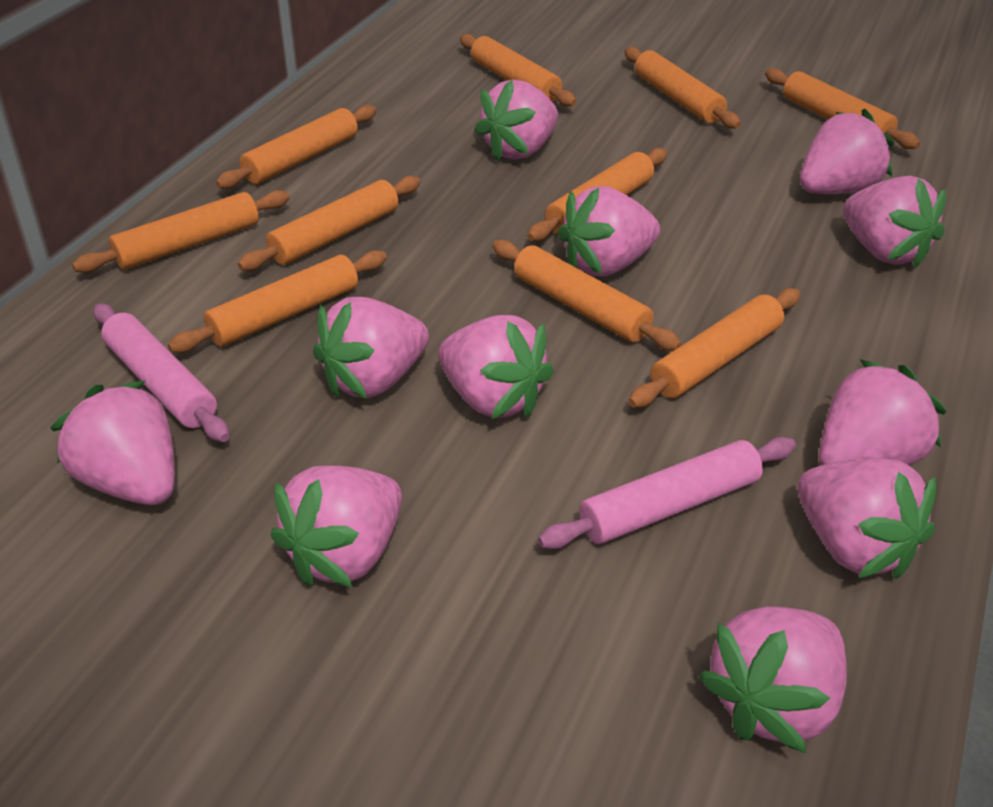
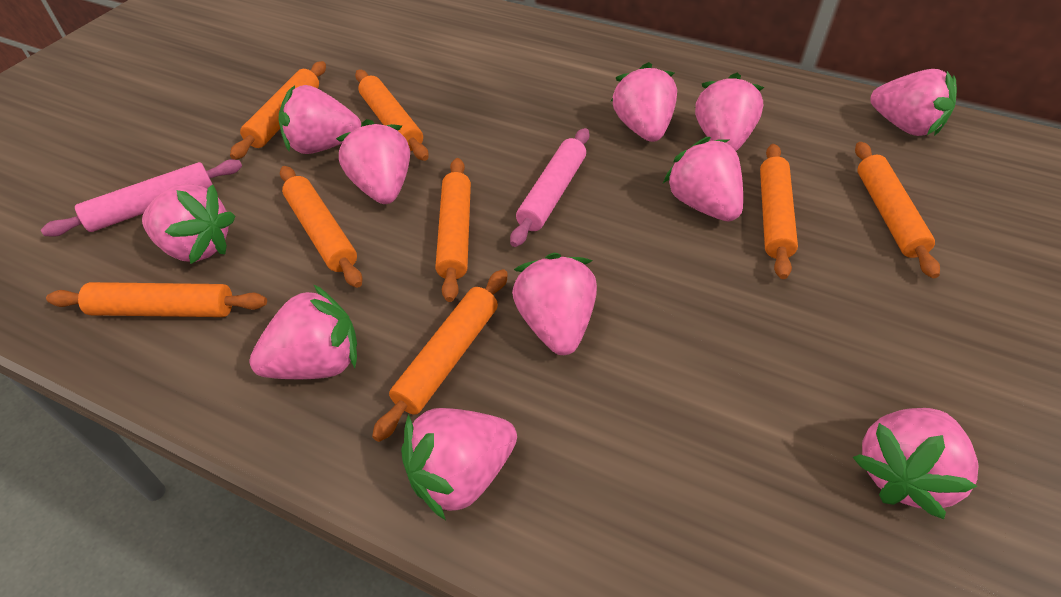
orange rolling pin: [72,190,290,273] [168,250,387,353] [216,105,377,189] [238,176,420,271] [460,34,577,107] [492,240,682,351] [527,148,667,241] [624,47,741,129] [628,288,800,408] [765,68,920,149] = 10 -> [46,282,267,317] [230,61,326,160] [280,166,362,288] [355,70,429,161] [372,269,508,442] [435,158,471,302] [760,144,798,279] [855,142,940,278] = 8

